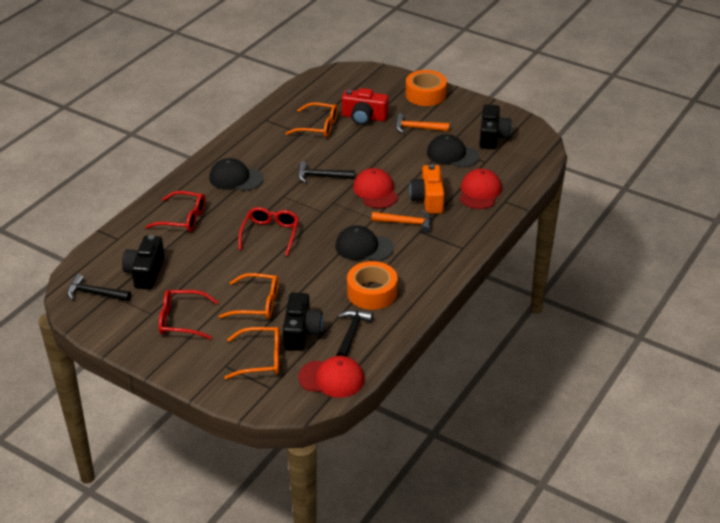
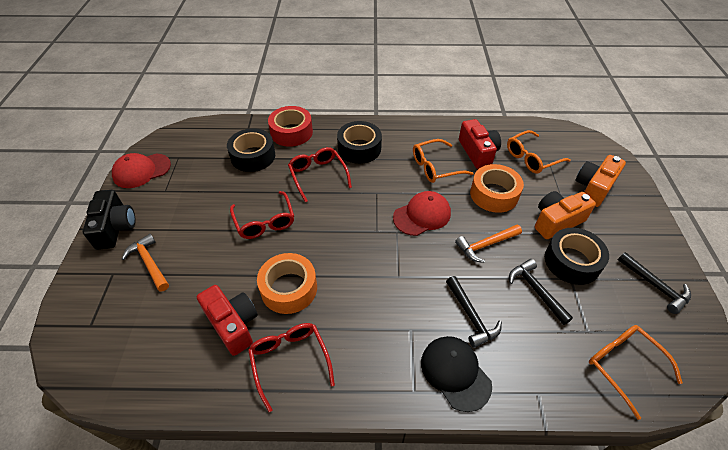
black camera: [122,235,164,290] [283,292,323,351] [479,104,512,149] = 3 -> [83,190,135,250] = 1
black cap: [209,158,264,191] [335,225,394,261] [427,134,480,168] = 3 -> [421,336,492,412] = 1
black tape: none = 0 -> [227,128,275,172] [337,121,382,164] [545,228,609,285] = 3
orange camera: [409,164,445,214] = 1 -> [535,191,596,239] [575,155,626,207] = 2
red camera: [342,88,389,125] = 1 -> [197,285,258,356] [459,119,501,169] = 2
red cap: [298,356,364,398] [353,168,398,208] [460,169,502,209] = 3 -> [112,153,171,188] [393,191,451,236] = 2
red tape: none = 0 -> [268,106,313,147] = 1

